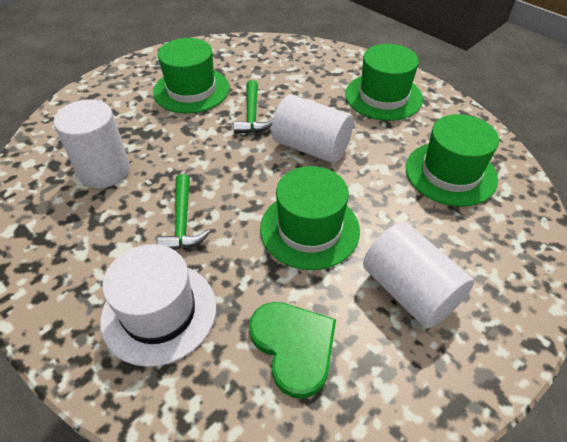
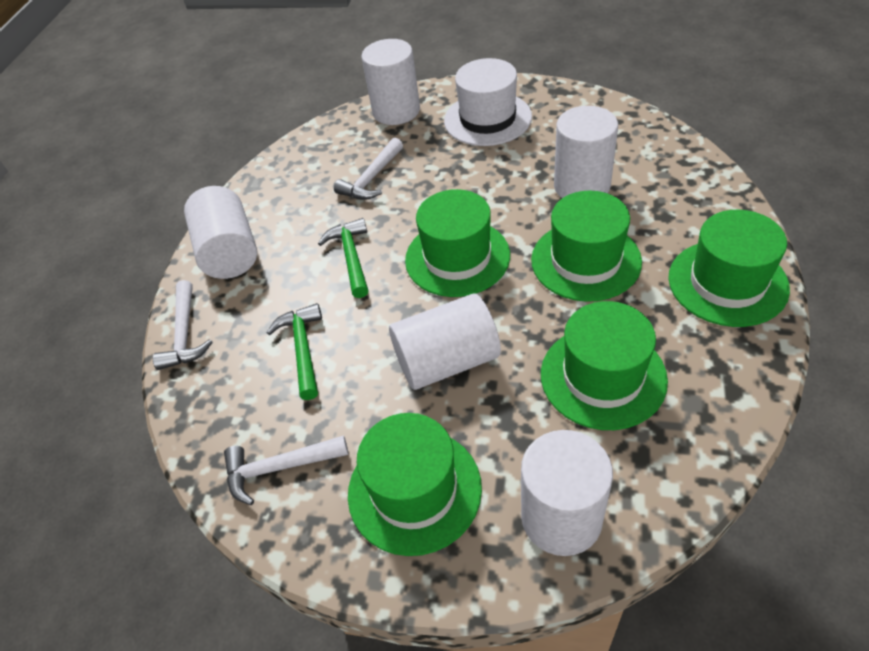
green hat: [153,38,229,113] [260,166,360,270] [345,44,423,121] [406,114,499,207] = 4 -> [348,413,482,556] [405,189,510,297] [531,191,642,302] [541,301,668,430] [668,210,790,327] = 5
green heart: [249,302,336,399] = 1 -> none = 0
white cylinder: [54,99,130,188] [271,94,353,163] [363,222,474,329] = 3 -> [184,186,257,279] [361,39,420,125] [389,293,501,390] [521,430,613,556] [554,106,618,198] = 5
white hammer: none = 0 -> [153,280,213,370] [224,435,348,505] [334,138,403,200] = 3

